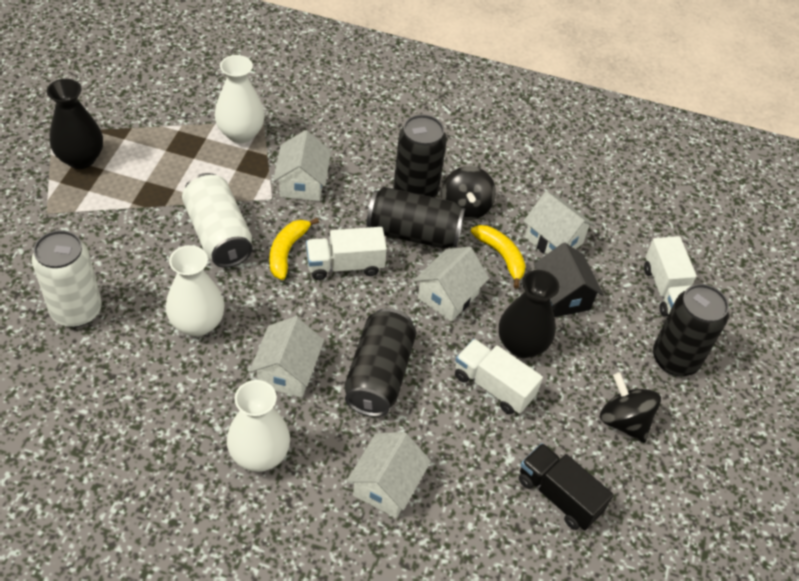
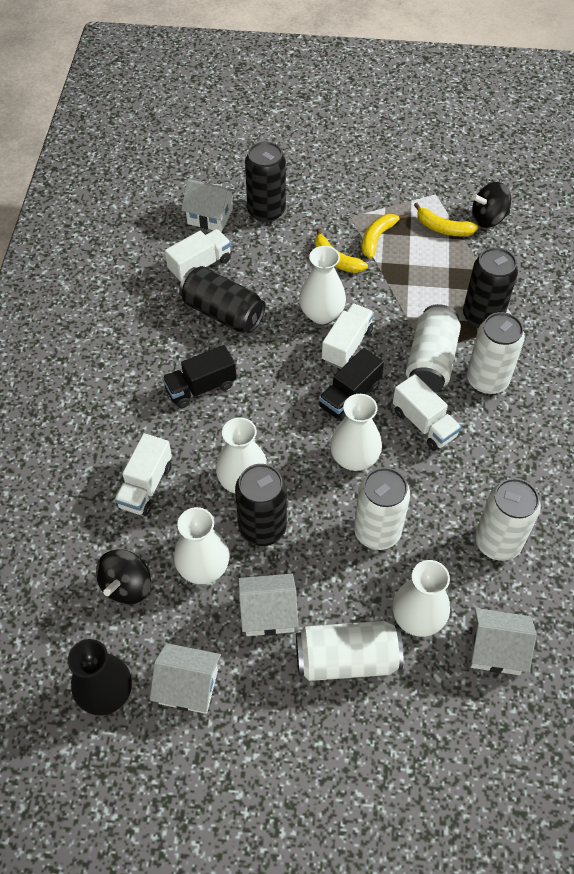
black house: [534,243,604,317] = 1 -> none = 0
black truck: [519,443,614,531] = 1 -> [162,345,237,408] [319,348,384,421] = 2
black vase: [47,79,103,169] [499,270,559,358] = 2 -> [68,639,132,716] = 1
white can: [32,230,102,327] [182,173,252,268] = 2 -> [296,621,403,681] [354,467,410,550] [406,304,461,392] [467,312,525,394] [475,478,541,561] = 5
white house: [250,317,324,398] [273,130,331,201] [347,432,431,518] [414,247,489,322] [524,191,595,255] = 5 -> [150,643,221,714] [181,179,236,232] [238,574,298,636] [471,608,537,675] = 4
white truck: [306,227,387,280] [455,339,543,414] [644,236,697,317] = 3 -> [114,433,172,516] [165,229,231,282] [322,303,374,369] [393,374,461,451] = 4
white vase: [166,245,225,337] [214,55,265,143] [227,380,290,472] = 3 -> [174,507,230,584] [216,417,268,493] [299,246,346,324] [330,394,382,471] [393,560,450,637] = 5
yellow banana: [270,218,319,280] [471,225,526,289] = 2 -> [315,228,368,273] [362,214,407,259] [414,203,478,236] = 3

